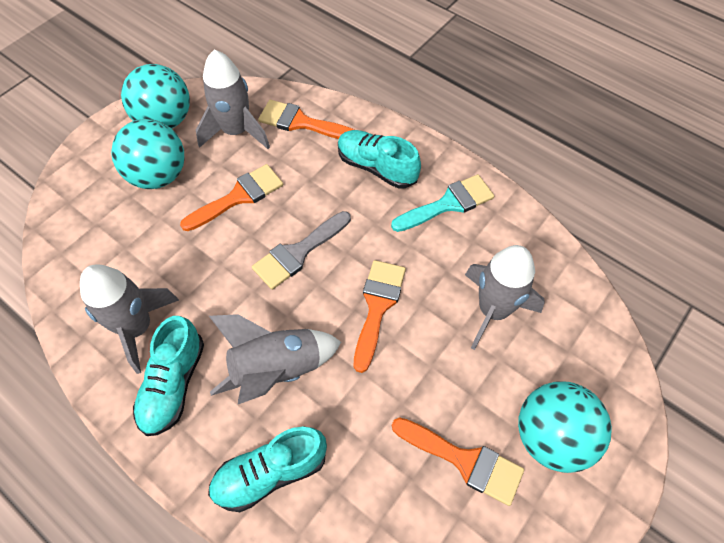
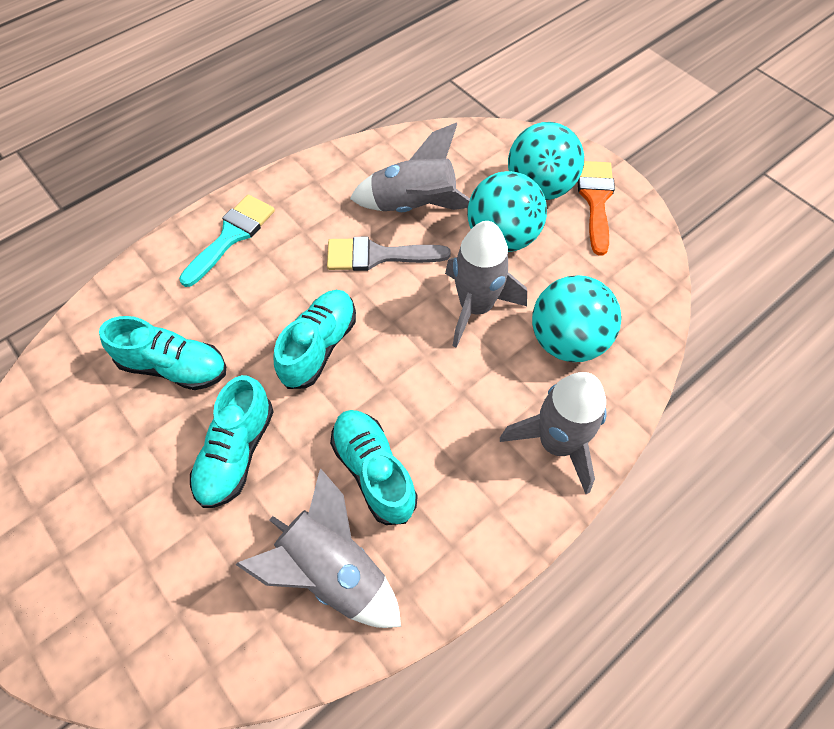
orange brush: [180,164,283,231] [258,100,354,139] [354,260,406,373] [392,417,524,506] = 4 -> [578,161,615,256] = 1
turquoise shoe: [133,316,204,436] [208,427,327,512] [338,130,421,189] = 3 -> [99,316,226,390] [190,375,274,508] [273,290,356,389] [330,410,417,525] = 4

